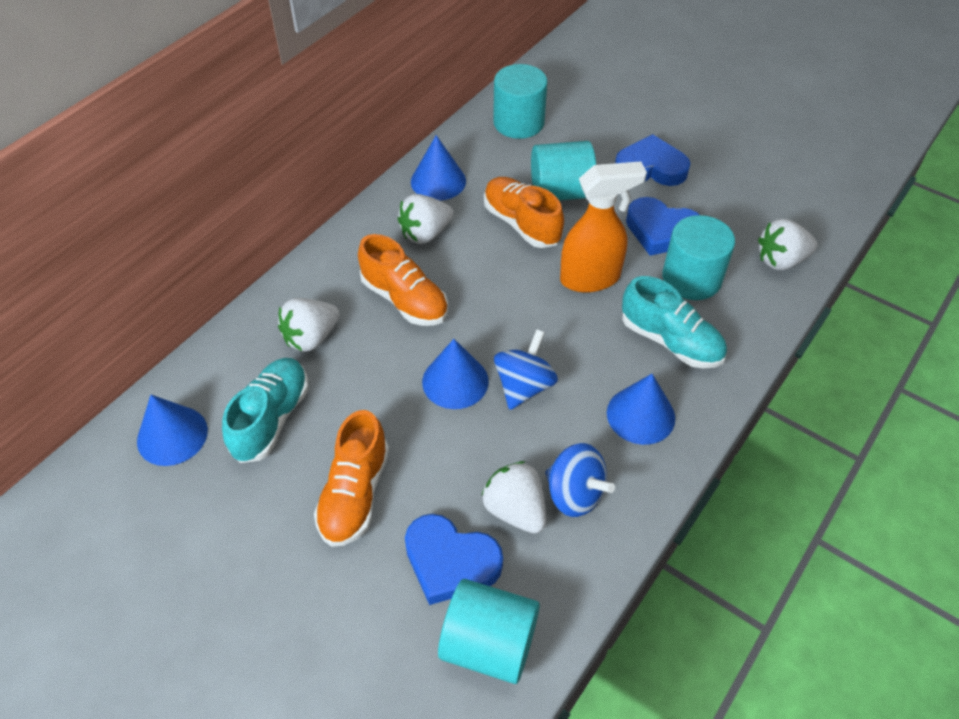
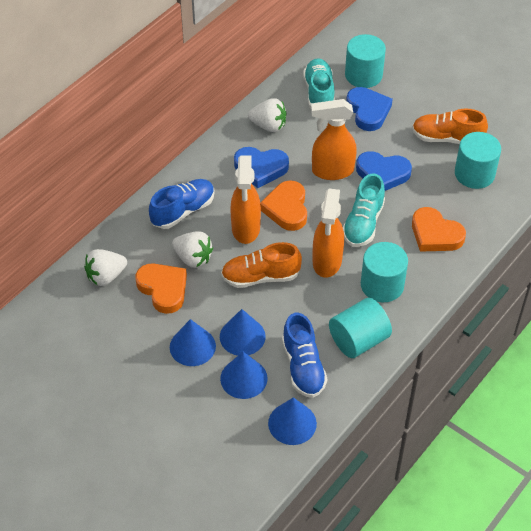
blue shoe: none = 0 -> [149,179,215,229] [282,313,327,398] = 2
blue spinning top: [494,329,558,410] [545,443,615,517] = 2 -> none = 0
orange heart: none = 0 -> [136,263,187,314] [260,180,307,231] [412,207,466,252] = 3
orange shoe: [314,410,389,547] [358,234,448,326] [484,177,564,248] = 3 -> [221,242,302,288] [412,108,488,144] = 2
orange spray bottle: [560,161,647,293] = 1 -> [230,155,261,244] [311,99,357,180] [313,188,344,278] = 3
white strawberry: [278,298,340,352] [398,194,454,244] [481,461,546,533] [758,219,817,270] = 4 -> [84,249,127,286] [172,231,213,268] [248,98,286,132] = 3

